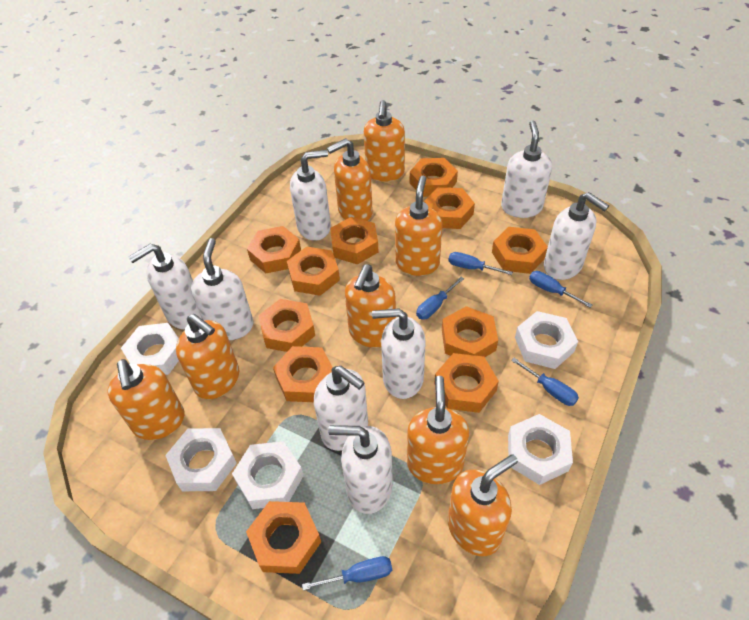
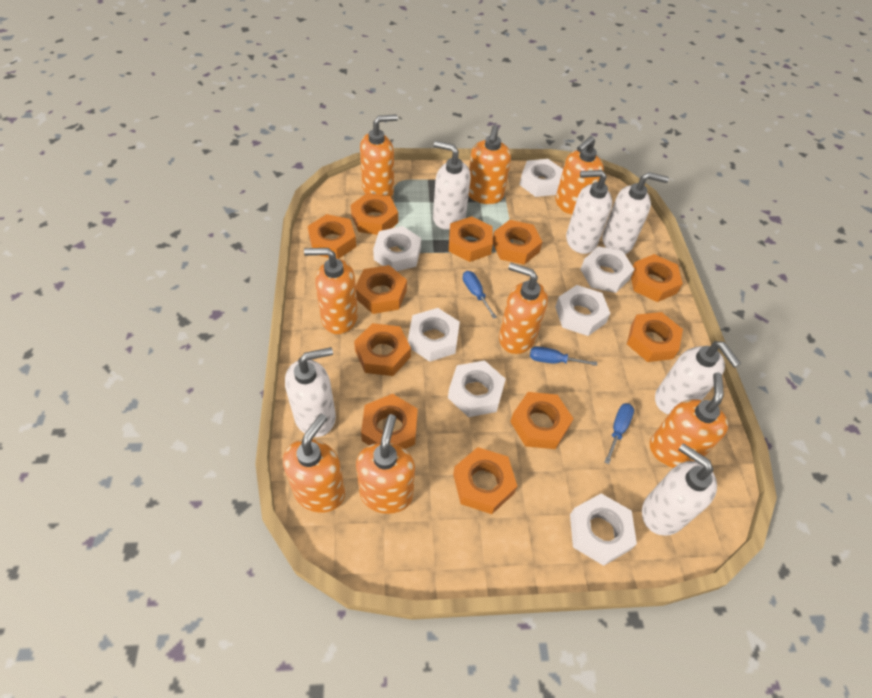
blue screwdriver: [302,556,392,590] [416,277,464,319] [448,252,513,275] [511,358,579,406] [529,271,592,308] = 5 -> [463,271,497,319] [530,346,597,366] [604,403,634,464] = 3
white nut: [121,323,179,375] [165,428,237,491] [232,441,304,509] [508,414,573,485] [515,311,578,369] = 5 -> [373,226,421,271] [408,308,460,362] [448,361,506,417] [519,159,563,197] [555,285,611,336] [570,494,637,566] [580,246,635,293] = 7
white soap dispenser: [128,244,202,329] [191,238,253,340] [290,150,331,241] [314,366,368,451] [328,425,393,514] [372,308,426,399] [501,121,552,218] [544,192,609,280] = 8 -> [285,347,336,437] [433,141,471,230] [566,170,612,254] [602,172,669,254] [642,443,717,536] [655,341,741,415] = 6

